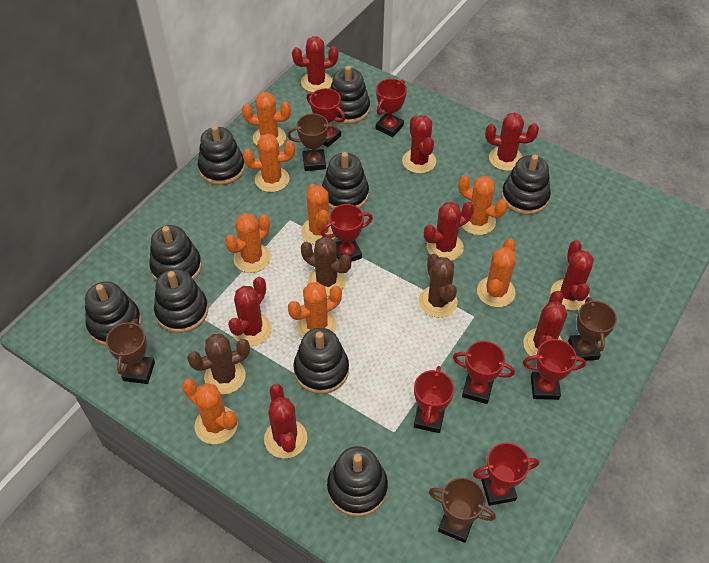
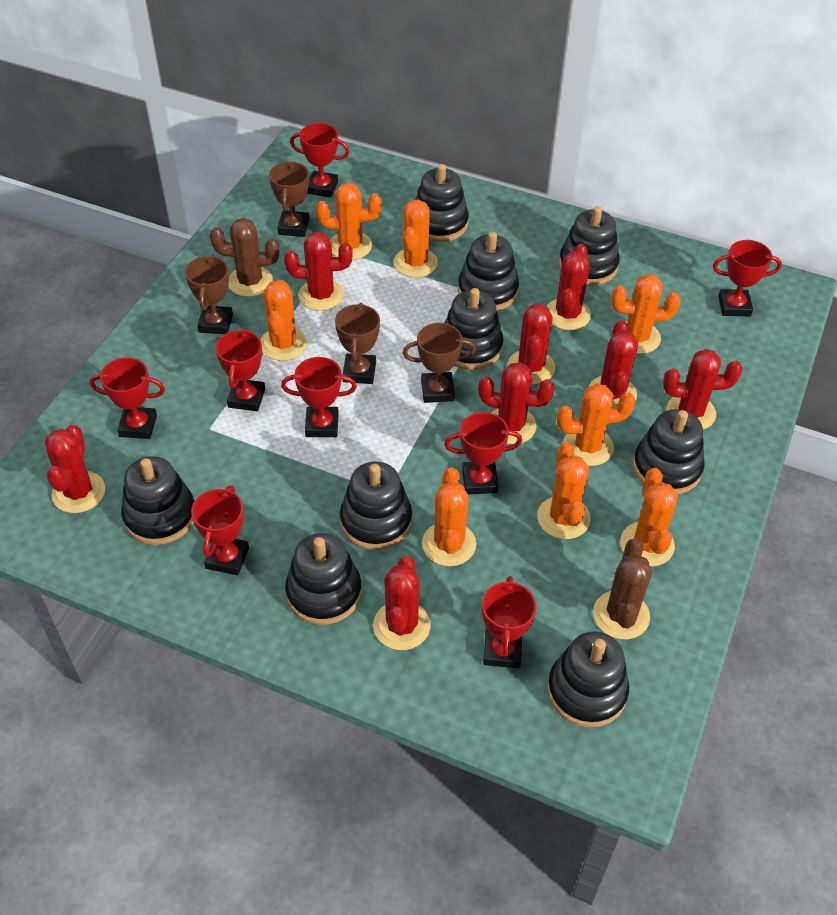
brown cactus: [187,334,250,394] [301,236,351,297] [419,254,458,317] = 3 -> [210,218,280,297] [593,538,652,639] = 2
red trophy: [307,88,345,147] [320,204,373,262] [376,79,407,137] [414,366,454,433] [453,341,515,404] [473,443,539,506] [522,339,586,400] = 7 -> [90,357,165,439] [191,485,249,575] [216,328,265,411] [281,357,357,437] [290,123,350,198] [444,412,522,495] [482,576,537,668] [713,240,782,316] = 8

